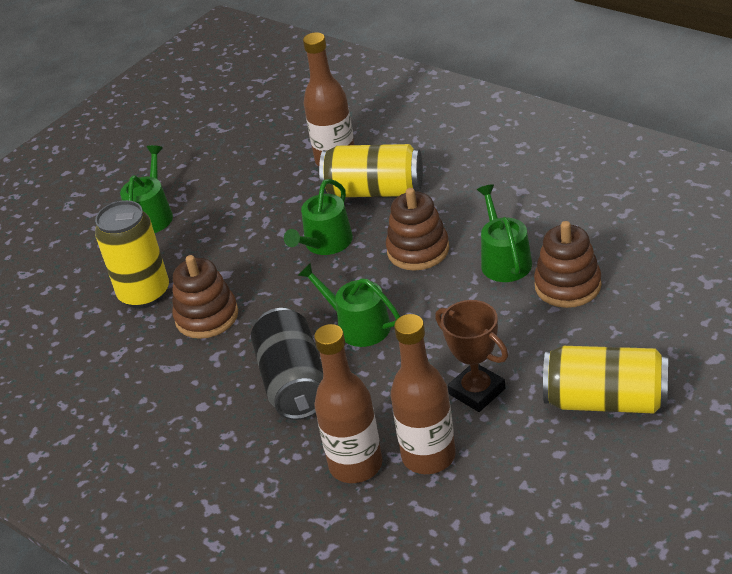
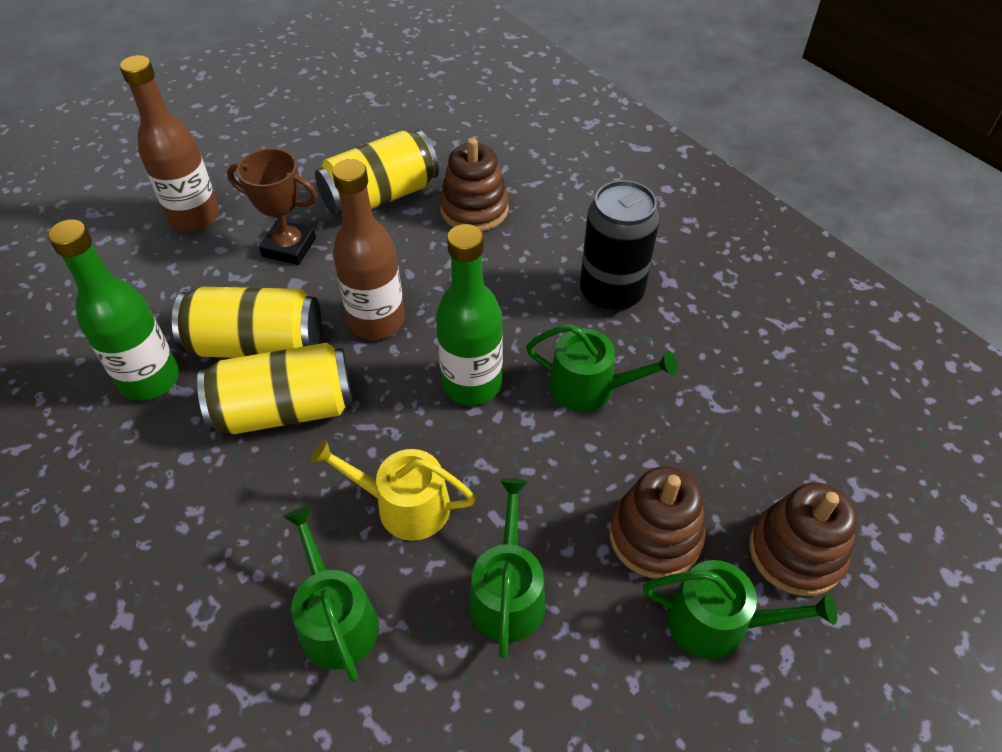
brown bottle: [303,32,355,166] [314,324,383,483] [391,314,456,474] = 3 -> [120,55,220,232] [332,159,405,340] = 2
green bottle: none = 0 -> [48,219,179,401] [436,224,503,405] = 2
yellow watering can: none = 0 -> [310,439,476,541] = 1

